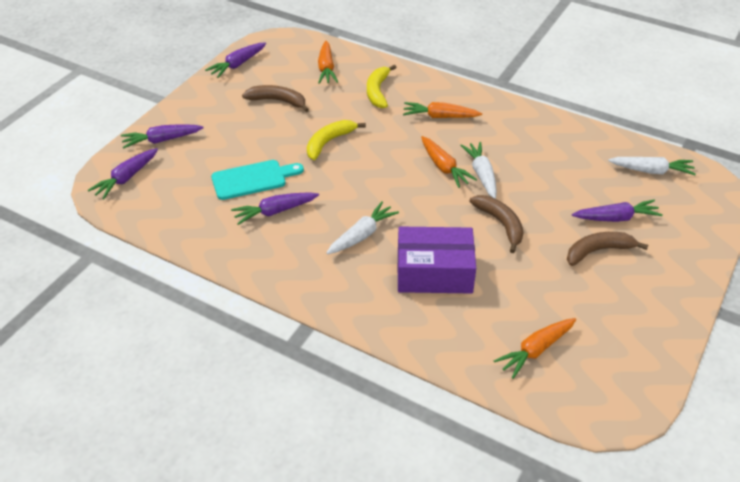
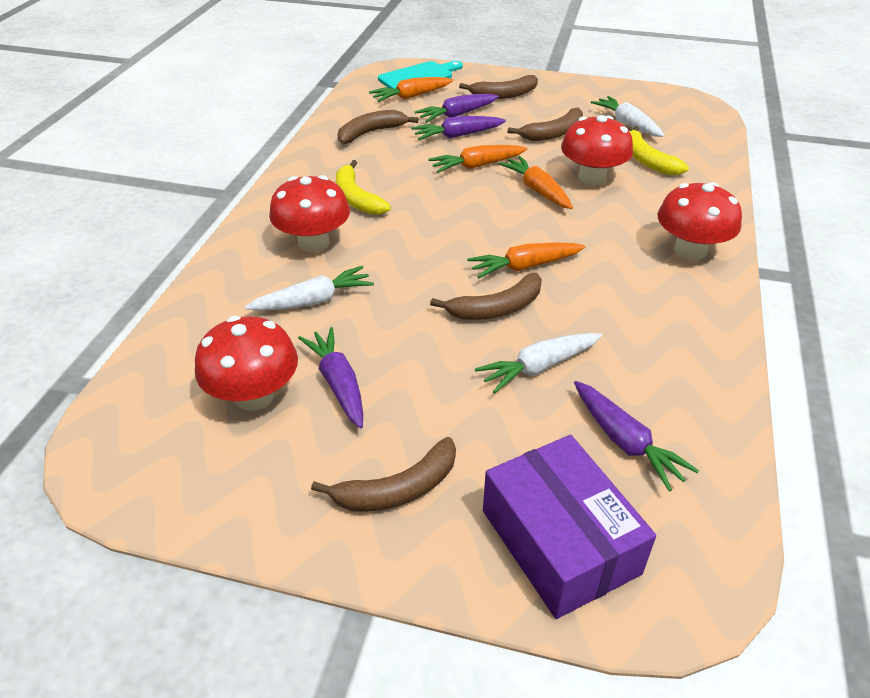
brown banana: [242,85,309,112] [469,195,524,253] [567,232,648,266] = 3 -> [311,437,456,512] [338,110,418,144] [430,273,542,320] [459,75,538,99] [508,108,583,141] = 5
purple carrot: [88,148,158,200] [121,124,204,148] [205,42,266,78] [231,192,319,225] [572,200,663,222] = 5 -> [298,327,363,428] [412,116,506,140] [415,94,499,122] [574,381,699,491] = 4
red mushroom: none = 0 -> [195,316,298,411] [269,175,350,252] [561,115,633,185] [658,182,742,260] = 4

